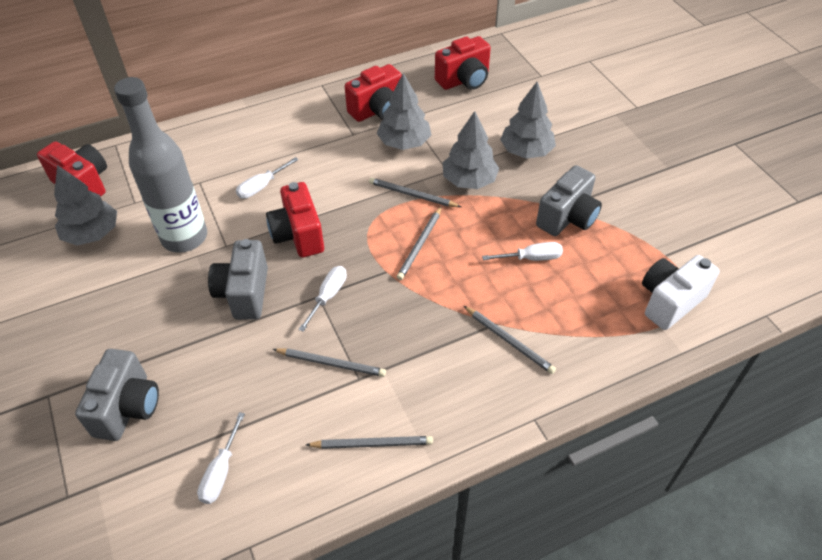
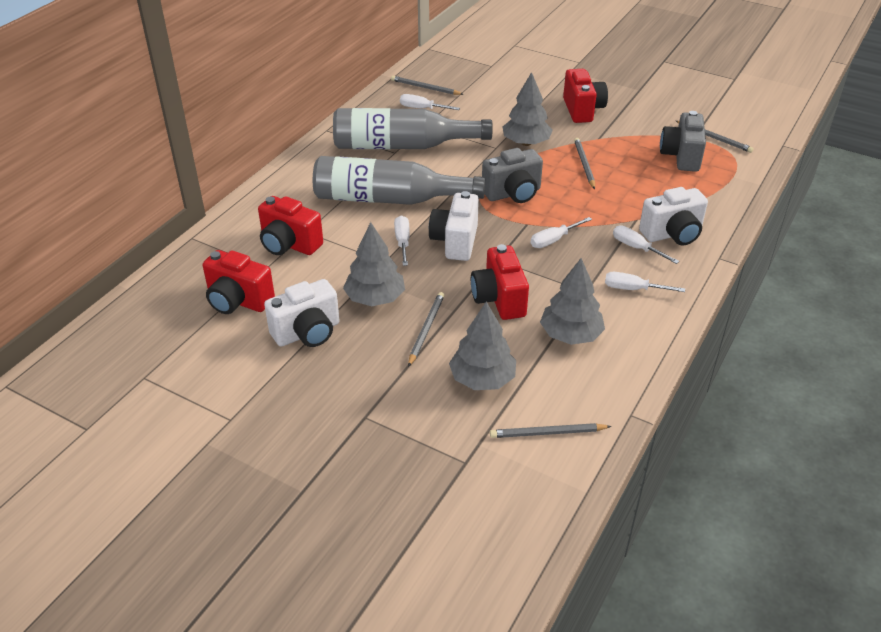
grey bottle: [114,77,207,253] = 1 -> [313,156,485,205] [333,108,493,149] = 2
grey camera: [75,349,159,441] [208,239,268,320] [536,165,602,236] = 3 -> [482,148,543,203] [660,111,706,172] = 2
white camera: [642,255,720,330] = 1 -> [264,279,340,347] [429,191,479,261] [639,187,708,245] = 3
white screwdriver: [197,412,245,504] [236,157,299,199] [298,266,347,332] [482,242,563,261] = 4 -> [394,215,410,266] [400,94,460,110] [531,217,592,248] [605,272,685,292] [613,226,679,264] = 5

